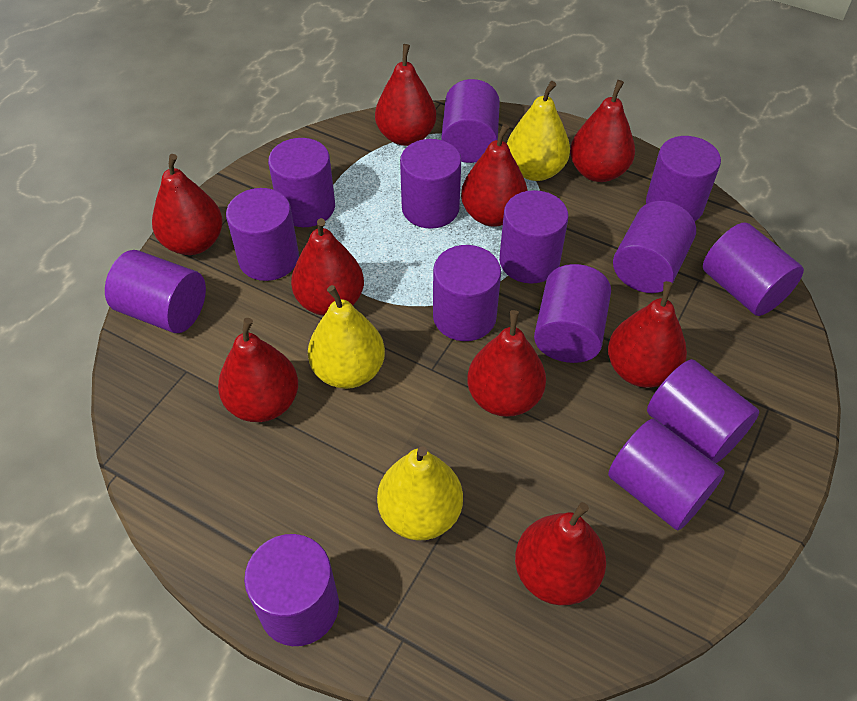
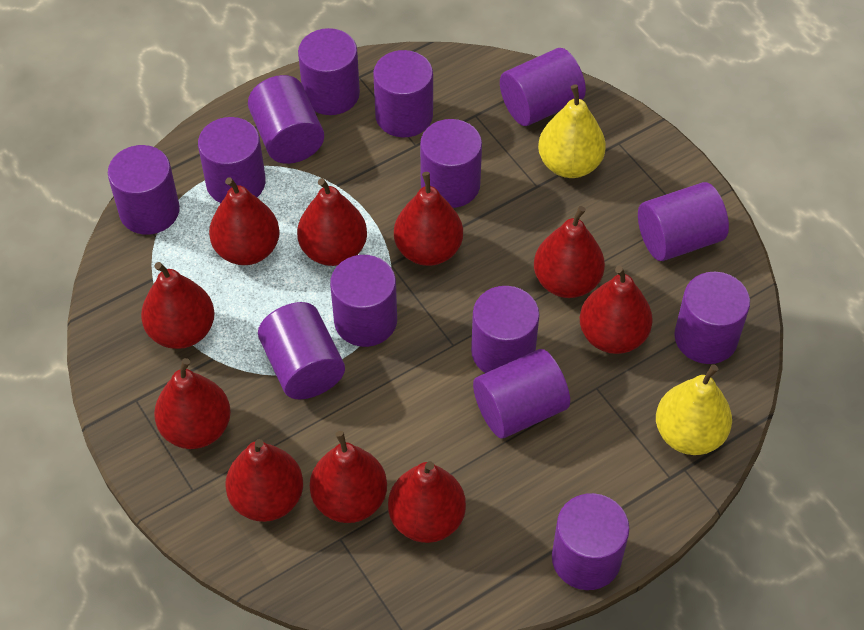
red pear: [152,154,223,255] [218,318,298,422] [291,218,364,316] [375,44,436,146] [461,124,528,226] [467,310,546,417] [515,502,606,605] [570,80,635,182] [608,281,687,388] = 9 -> [141,262,215,349] [154,358,231,449] [209,177,280,265] [225,439,303,522] [297,178,367,266] [310,431,387,523] [388,461,466,543] [394,172,463,266] [534,206,605,298] [580,266,653,354] = 10
yellow pear: [308,285,385,389] [377,446,463,540] [507,81,570,181] = 3 -> [538,84,606,178] [656,364,732,455] = 2

